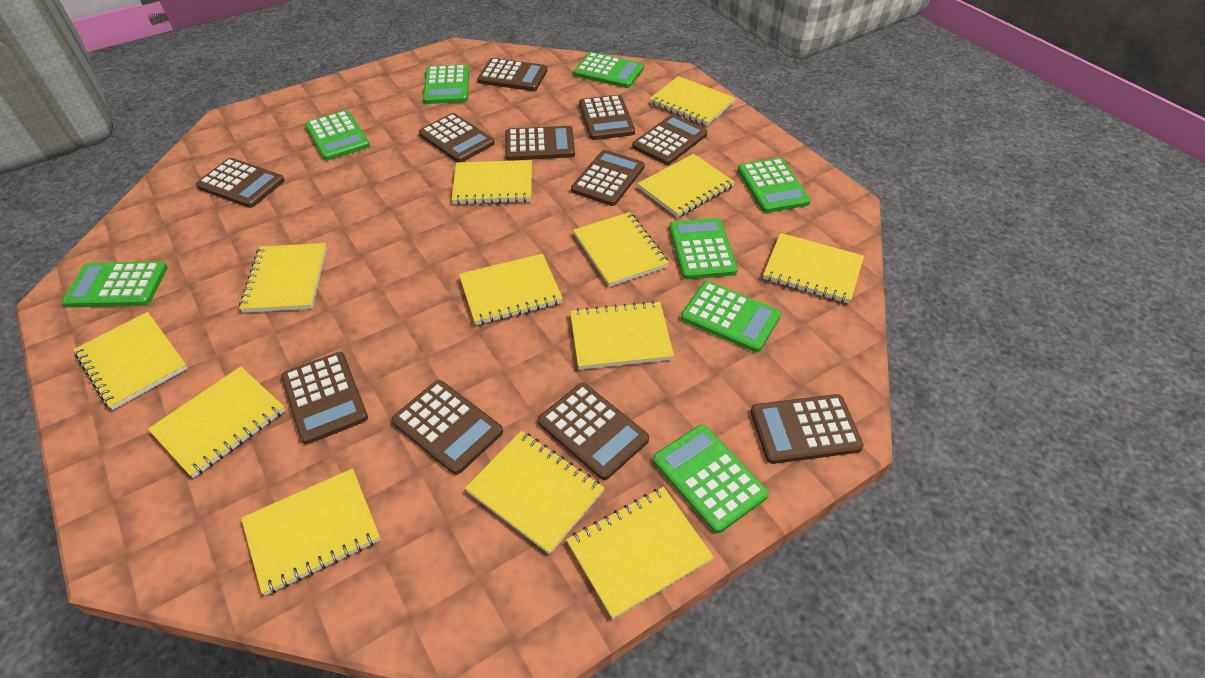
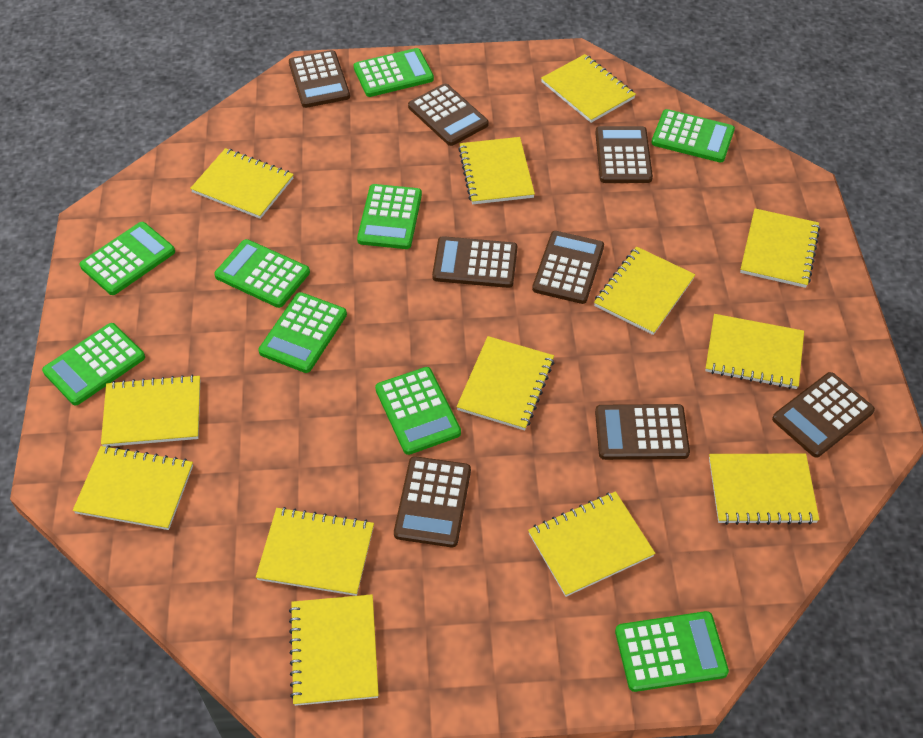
brown calculator: [196,158,285,208] [281,352,368,445] [392,380,503,475] [419,113,495,162] [477,58,547,91] [505,126,575,161] [538,383,649,480] [571,150,645,206] [579,95,635,140] [632,114,707,165] [750,394,864,464] = 11 -> [289,50,350,108] [394,456,471,547] [408,84,489,146] [432,236,517,288] [532,231,604,304] [595,126,653,183] [595,404,690,460] [772,372,875,458] = 8
green calculator: [62,261,168,307] [305,110,370,160] [423,64,469,104] [574,52,644,88] [653,425,769,533] [669,218,738,279] [681,281,781,352] [738,158,811,213] = 8 -> [42,323,145,406] [80,222,175,295] [214,239,310,308] [258,292,347,373] [354,48,434,97] [357,184,422,249] [375,367,461,455] [615,611,729,692] [651,109,735,162] = 9

